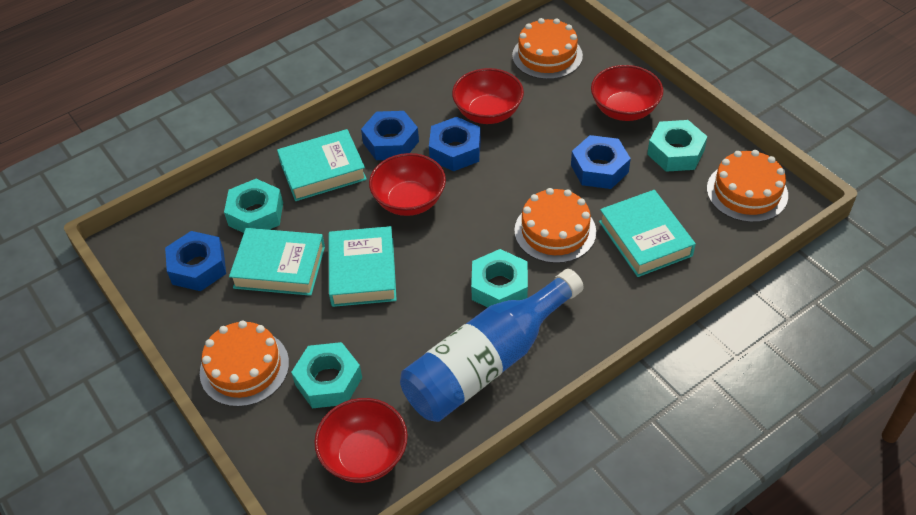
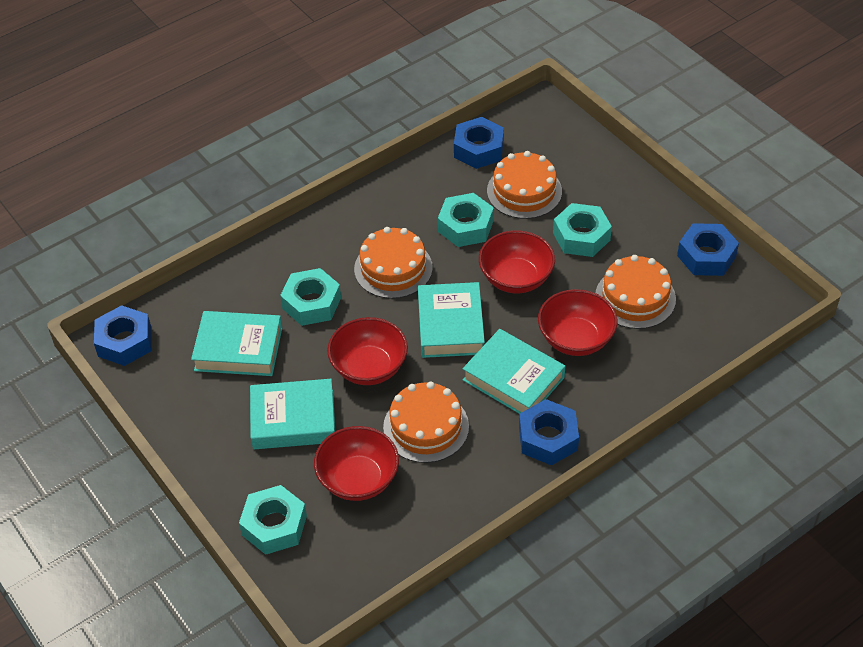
blue bottle: [400,269,584,422] = 1 -> none = 0

